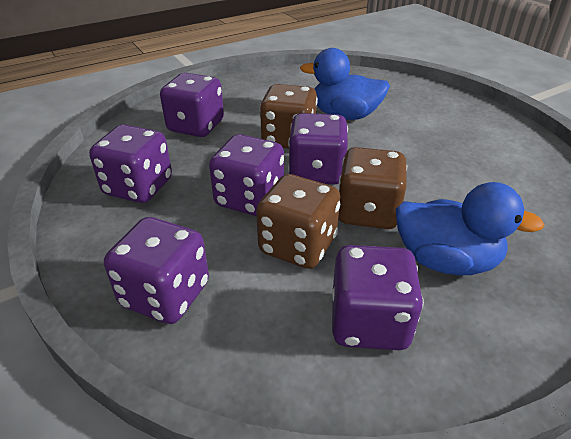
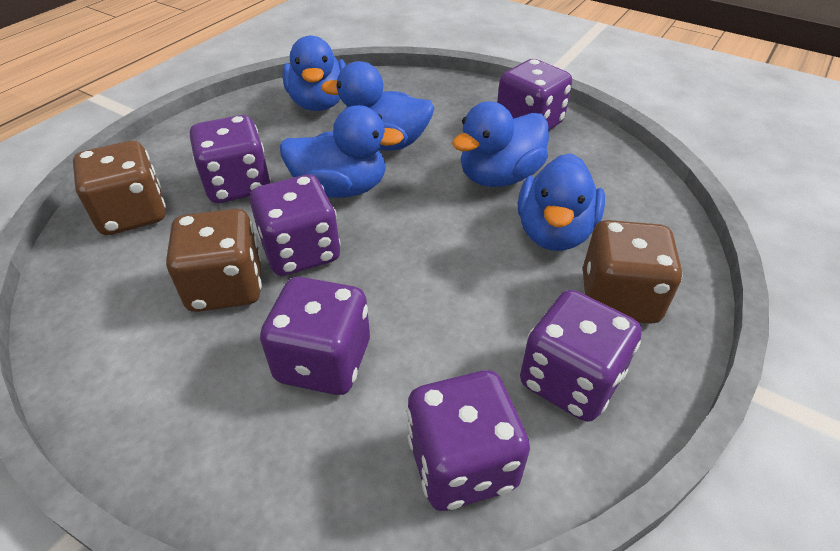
blue duck: [300,48,390,120] [396,182,544,275] = 2 -> [280,105,404,198] [283,36,346,111] [321,61,434,151] [452,101,549,187] [518,153,605,251] = 5

